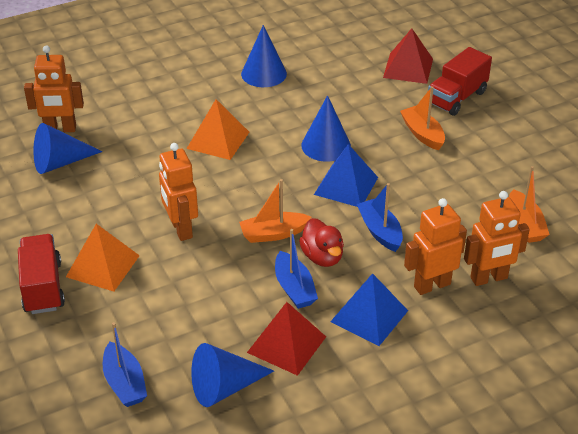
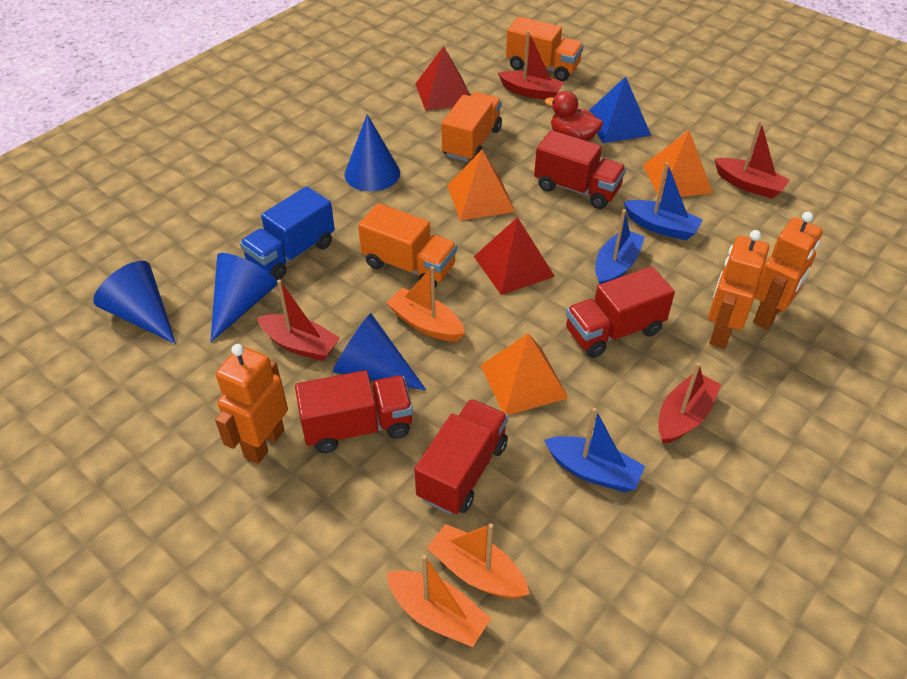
blue pyramid: [314,144,378,207] [330,273,408,346] = 2 -> [589,76,651,143] = 1
blue truck: none = 0 -> [240,186,335,280] = 1
orange pyramid: [66,224,140,292] [186,99,249,160] = 2 -> [447,150,515,221] [480,333,568,415] [643,130,713,199] = 3
orange robot: [24,46,84,132] [159,143,198,241] [404,198,467,295] [464,191,530,286] = 4 -> [215,344,288,464] [708,230,769,349] [753,212,823,329] = 3
orange truck: none = 0 -> [358,203,457,288] [441,92,502,162] [506,17,584,81] = 3
red boat: none = 0 -> [257,279,340,361] [498,31,564,100] [658,363,721,444] [715,120,790,199] = 4
red truck: [18,234,65,314] [428,47,492,116] = 2 -> [295,370,413,453] [414,399,508,515] [534,130,626,209] [566,266,675,358] = 4

